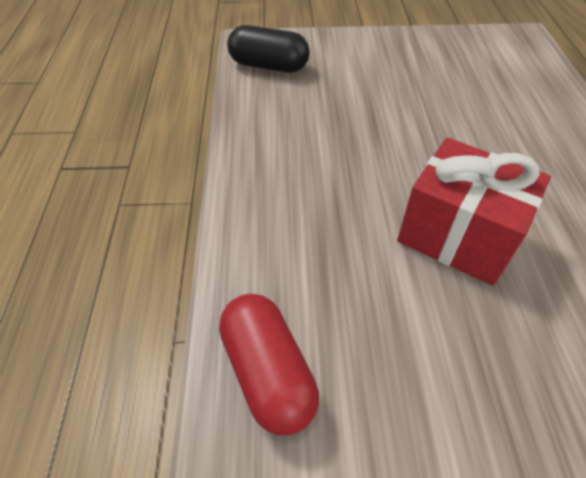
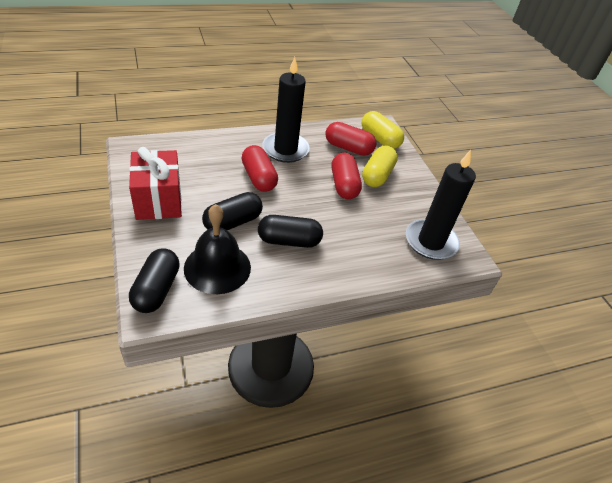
black bell: none = 0 -> [184,204,251,294] = 1
black candle: none = 0 -> [262,57,310,163] [406,150,476,260] = 2
black capsule: [227,25,310,72] = 1 -> [129,249,180,313] [202,192,263,230] [258,215,323,248] = 3
red capsule: [219,294,319,435] = 1 -> [242,145,278,192] [326,122,376,156] [331,153,362,199] = 3
yellow capsule: none = 0 -> [362,111,404,149] [362,145,398,187] = 2

